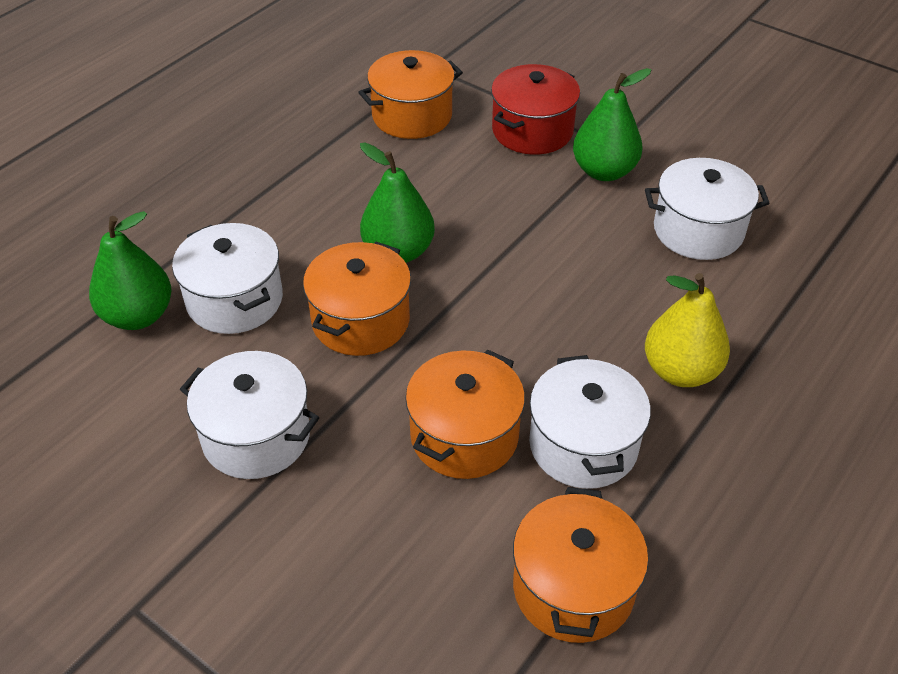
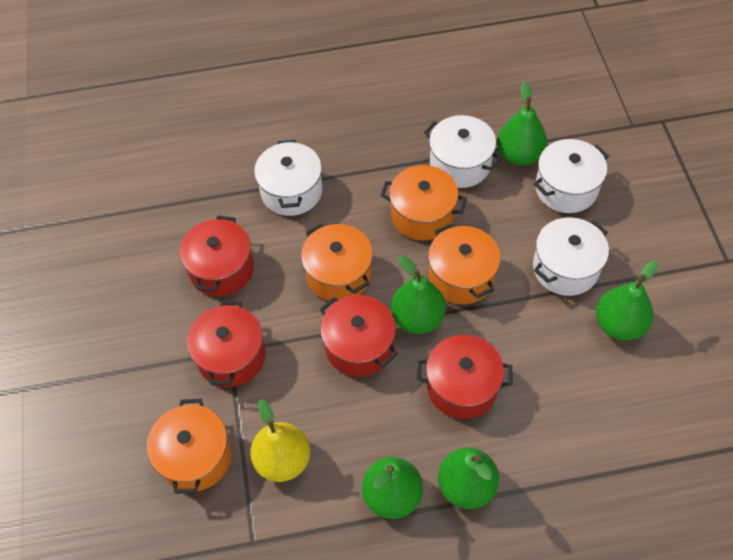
green pear: [89,211,172,330] [360,142,435,263] [573,68,651,181] = 3 -> [362,457,423,519] [391,255,446,334] [438,447,499,509] [497,81,547,165] [596,260,658,341] = 5
red pot: [491,64,580,155] = 1 -> [180,216,254,296] [187,301,265,387] [320,295,398,377] [417,335,513,419] = 4

